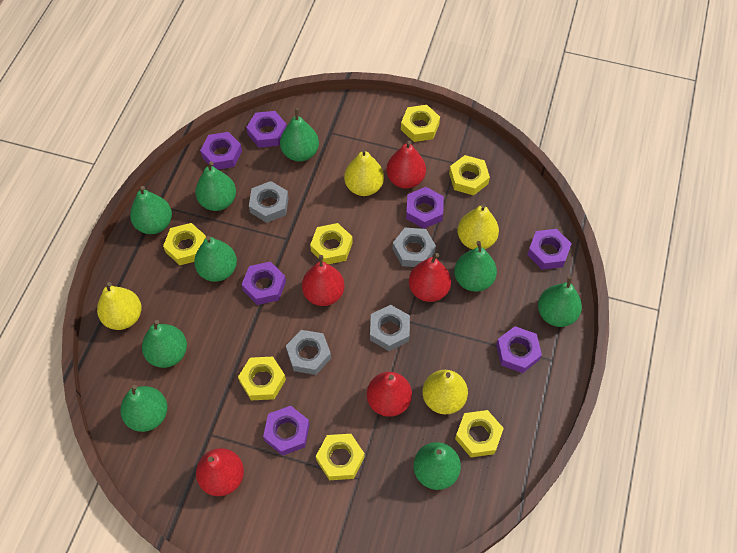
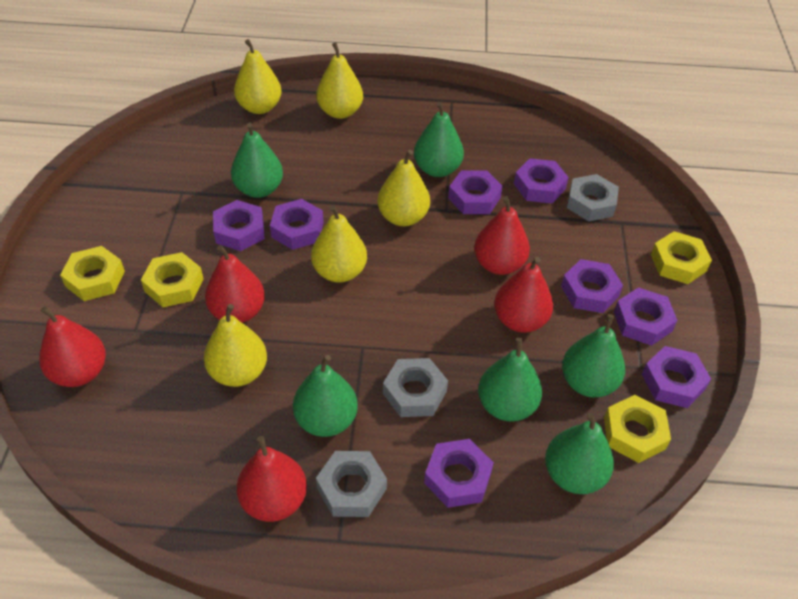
green pear: [120,385,167,432] [130,186,172,234] [142,320,187,368] [194,236,237,282] [195,161,236,211] [280,108,319,161] [413,442,461,490] [454,241,497,292] [538,276,582,327] = 9 -> [231,122,283,198] [293,355,358,437] [414,102,464,177] [478,338,542,421] [545,412,614,494] [562,314,625,397] = 6
grey nut: [249,181,289,223] [286,330,331,375] [370,305,410,351] [393,228,436,267] = 4 -> [316,451,387,517] [383,358,448,417] [567,174,619,221] = 3
purple nut: [200,132,242,170] [242,262,286,305] [246,111,287,148] [263,406,310,456] [406,187,444,229] [496,326,542,373] [527,229,572,270] = 7 -> [213,200,265,251] [270,199,324,250] [424,439,494,508] [448,171,503,214] [514,158,569,204] [561,259,623,313] [614,287,678,346] [642,346,711,408] = 8
yellow nut: [163,223,206,265] [238,357,286,400] [310,223,353,264] [316,434,365,480] [401,105,440,142] [449,155,490,195] [455,410,504,457] = 7 -> [60,246,125,301] [141,252,203,307] [604,395,671,463] [651,231,712,284] = 4
yellow pear: [97,282,142,330] [344,148,384,196] [422,370,468,414] [457,204,499,249] = 4 -> [204,304,267,387] [234,39,281,114] [311,205,367,283] [316,42,363,119] [377,150,430,226] = 5

